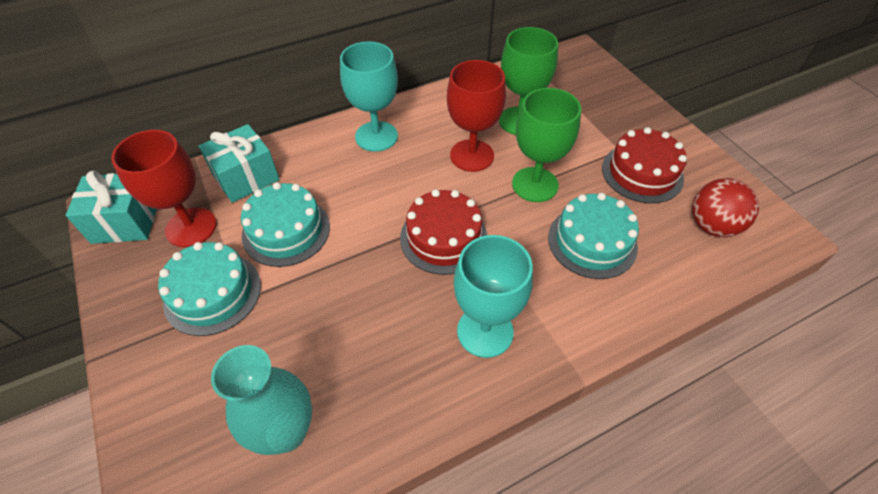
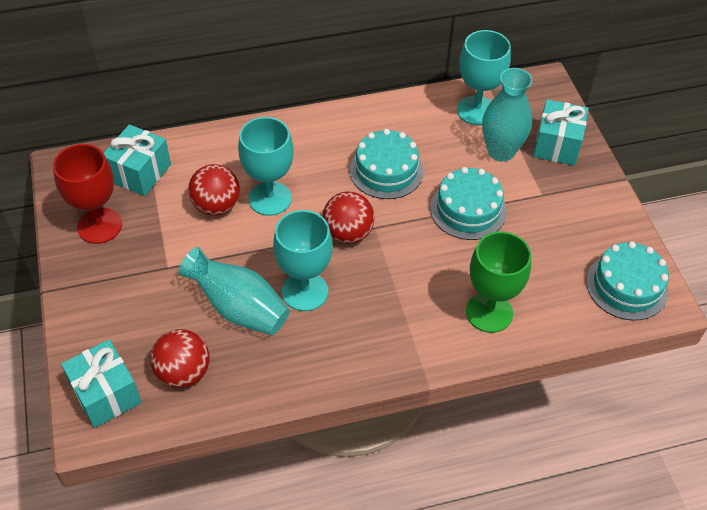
green goblet: [499,27,558,135] [512,88,581,202] = 2 -> [466,231,531,333] = 1
red ball: [692,178,759,237] = 1 -> [150,329,210,388] [188,164,240,216] [322,191,375,244] = 3
red cake: [400,189,487,275] [602,127,687,203] = 2 -> none = 0
red goblet: [111,130,217,247] [447,60,506,172] = 2 -> [53,144,122,244] = 1
turquoise gift: [66,170,157,244] [199,124,280,203] = 2 -> [61,339,142,428] [104,124,171,196] [533,99,589,166] = 3
turquoise goblet: [340,41,398,152] [454,235,533,358] = 2 -> [238,117,294,216] [273,210,333,311] [457,30,511,125] = 3
turquoise vase: [211,345,312,455] = 1 -> [178,247,290,335] [482,68,532,162] = 2

